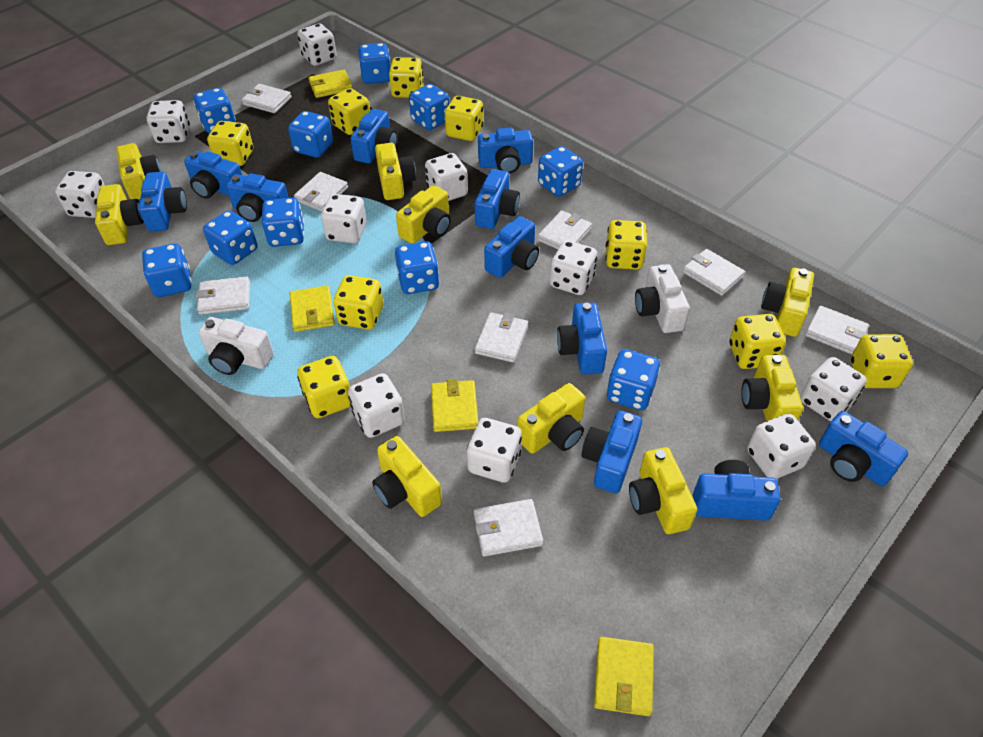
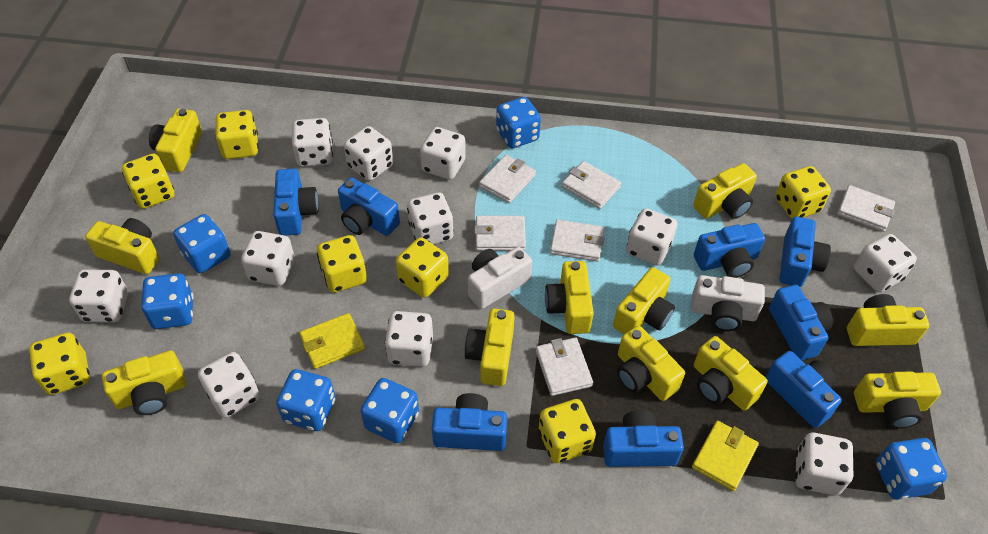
blue camera: [138,172,187,231] [184,151,242,199] [226,173,289,222] [351,109,397,164] [475,169,520,229] [478,128,533,174] [484,216,539,278] [557,303,607,374] [582,411,642,494] [693,460,781,521] [819,411,908,486] = 11 -> [273,168,319,236] [338,178,400,236] [432,393,507,451] [603,410,684,467] [694,223,765,278] [765,351,842,428] [769,285,833,360] [780,216,831,287] = 8
blue dice: [142,243,192,297] [193,88,236,133] [203,210,257,265] [262,198,304,247] [288,111,333,158] [358,43,391,84] [395,241,439,294] [409,84,450,130] [538,146,583,197] [607,349,660,410] = 10 -> [141,273,194,329] [173,214,231,273] [276,369,336,431] [360,378,419,443] [496,97,541,148] [876,438,947,500] = 6
white dice: [55,171,105,218] [147,100,190,143] [297,24,337,66] [321,194,367,243] [348,373,405,438] [425,153,468,201] [467,418,522,483] [550,240,597,295] [747,414,816,479] [800,357,867,421] = 10 -> [69,269,128,322] [198,352,260,418] [241,231,295,286] [292,118,333,167] [344,126,393,181] [385,311,433,367] [407,192,454,245] [420,127,466,180] [626,208,677,266] [795,432,853,495] [854,234,917,292] = 11
white wallet: [196,276,250,315] [242,84,292,113] [294,172,348,211] [474,499,543,556] [475,312,528,363] [538,210,592,249] [683,249,745,296] [805,306,869,355] = 8 -> [474,215,526,251] [479,155,536,203] [536,338,593,396] [550,219,604,262] [562,161,621,209] [837,185,895,232] = 6
yellow camera: [95,184,144,245] [116,143,162,200] [372,436,442,517] [375,143,416,200] [396,185,451,244] [517,383,586,454] [629,447,697,534] [741,355,803,422] [761,268,814,337] = 9 -> [85,218,159,274] [102,350,186,415] [149,109,202,172] [465,308,515,386] [545,261,594,334] [613,267,675,334] [617,326,685,401] [693,163,757,219] [694,336,768,411] [847,294,929,346] [854,371,941,429] = 11
yellow dice: [207,121,253,166] [297,356,350,418] [328,88,370,135] [333,275,383,330] [389,57,424,98] [445,96,483,141] [606,220,647,270] [729,314,786,369] [851,334,913,388] = 9 -> [29,333,90,395] [122,153,174,209] [215,110,258,159] [317,235,367,293] [396,237,449,298] [539,399,596,463] [775,166,831,219] = 7
yellow wallet: [289,286,335,332] [308,70,353,98] [431,379,478,432] [594,637,654,716] = 4 -> [300,313,365,369] [692,421,759,491] = 2

